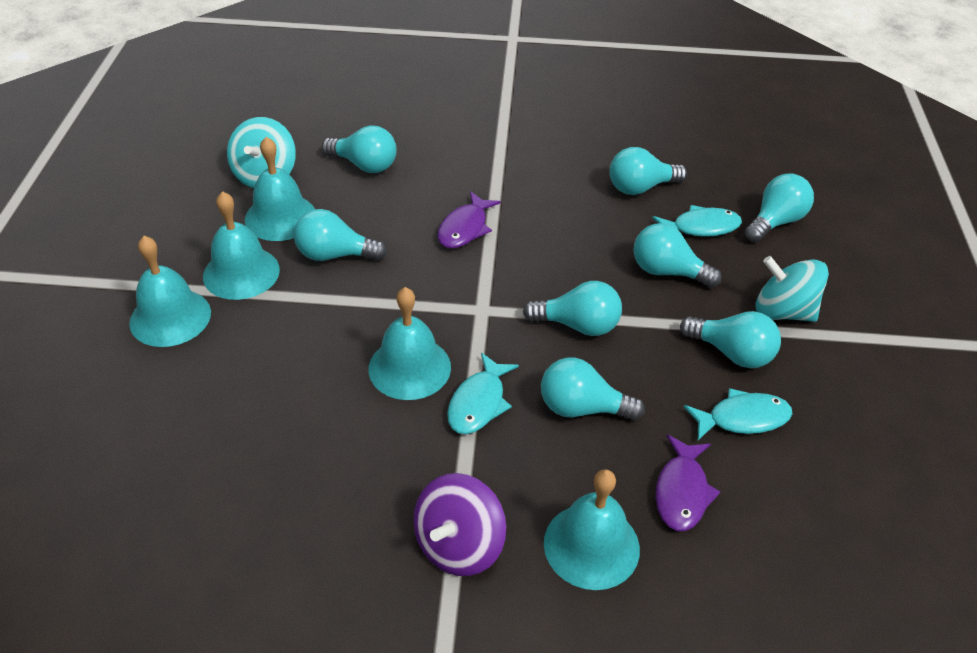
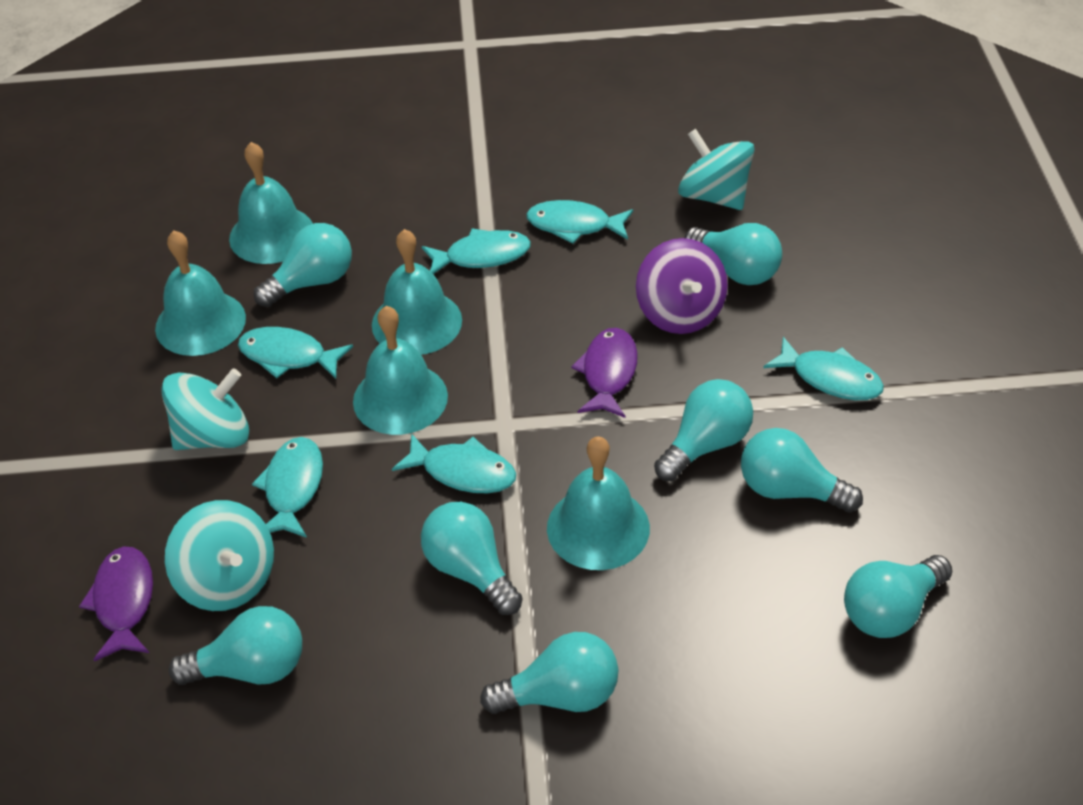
turquoise fish: [447,352,519,434] [652,205,742,237] [684,388,793,440] = 3 -> [238,327,353,379] [252,437,323,538] [392,433,516,493] [422,229,531,274] [526,200,633,244] [763,337,884,400] = 6
turquoise spinning top: [227,117,296,188] [756,256,829,322] = 2 -> [161,368,249,450] [165,500,274,611] [678,129,755,210] = 3

